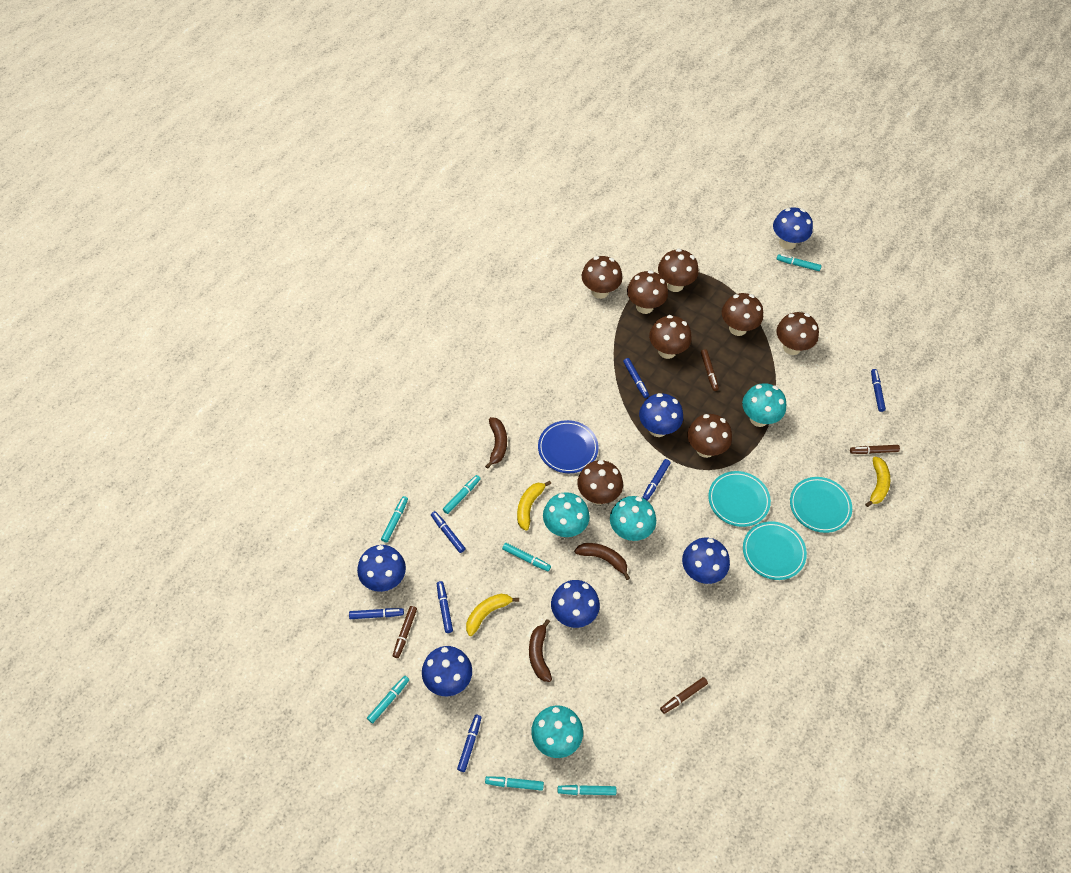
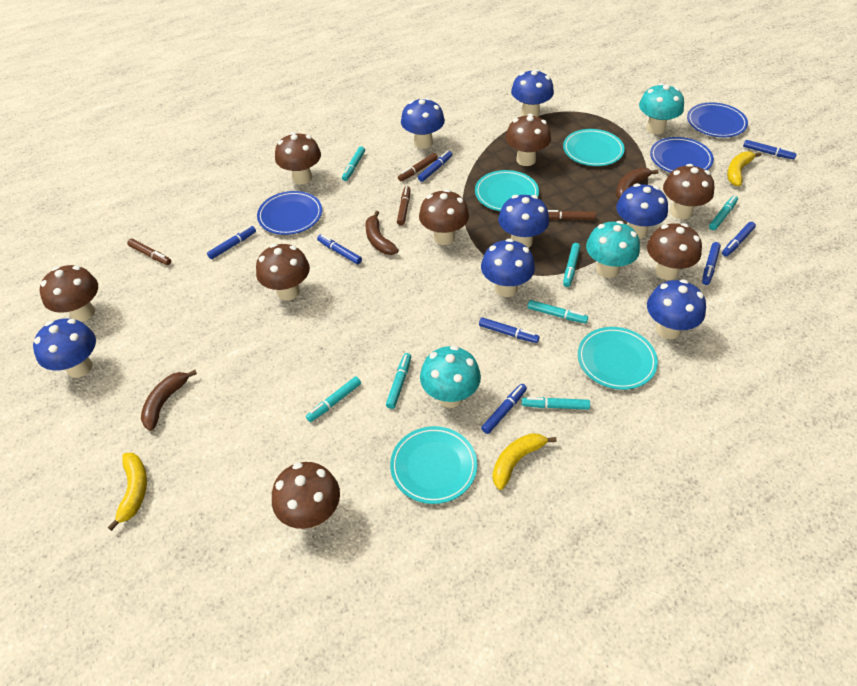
blue marker: [349,608,404,619] [431,511,466,553] [437,581,453,633] [457,715,482,772] [623,358,649,398] [642,459,670,501] [871,369,886,412] = 7 -> [207,226,256,259] [317,234,362,264] [418,151,452,182] [479,317,540,343] [481,384,527,434] [702,242,721,285] [722,222,756,257] [743,140,797,160] = 8
blue mushroom: [357,545,406,592] [422,646,472,696] [551,580,600,628] [639,393,683,437] [682,538,730,584] [773,207,813,250] = 6 -> [33,318,96,378] [401,98,445,149] [481,238,535,297] [498,195,549,248] [511,69,554,117] [616,183,668,239] [647,279,706,340] = 7
blue plate: [538,420,599,473] = 1 -> [257,191,322,235] [650,137,714,173] [687,102,748,137] = 3
turquoise mushroom: [531,705,583,758] [543,492,590,537] [610,496,656,541] [742,383,786,427] = 4 -> [420,345,481,408] [586,221,640,278] [639,83,684,135] = 3
turquoise plate: [708,471,771,527] [743,521,807,580] [790,477,852,533] = 3 -> [390,426,477,504] [475,170,539,211] [563,129,625,166] [578,327,658,390] = 4

